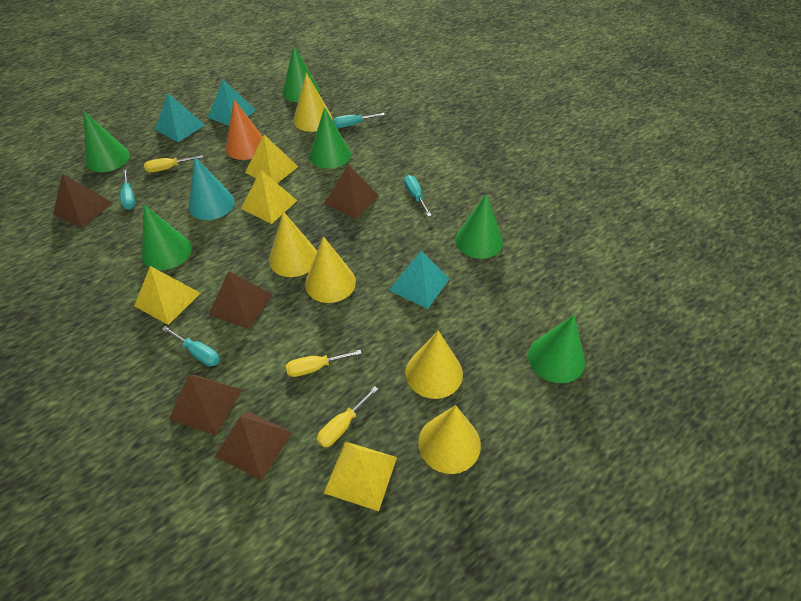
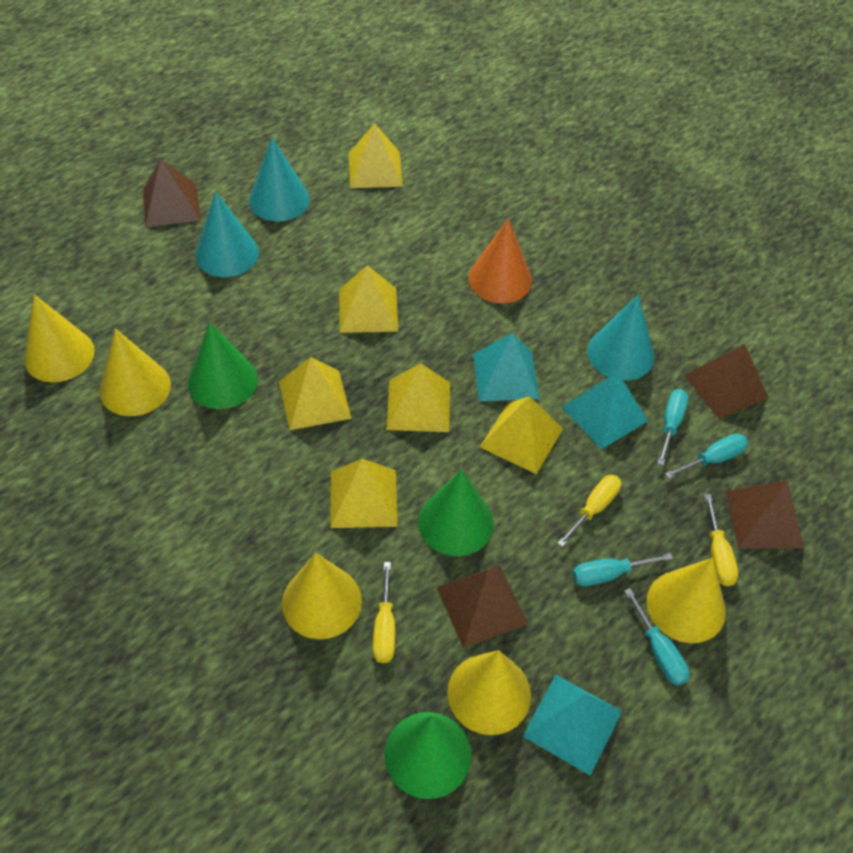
brown pyramid: [53,174,112,228] [169,375,242,435] [208,271,273,329] [215,411,292,480] [324,165,379,219] = 5 -> [143,159,201,227] [437,565,528,648] [684,344,768,419] [726,481,804,549] = 4
green cone: [84,111,130,172] [142,204,192,270] [282,46,320,102] [309,107,351,169] [455,193,503,259] [528,315,585,383] = 6 -> [188,322,258,409] [385,712,471,799] [418,469,494,556] = 3
turquoise cone: [189,157,235,220] = 1 -> [195,191,259,277] [249,137,310,222] [587,295,655,380] = 3
yellow pyramid: [134,266,201,325] [241,170,297,224] [245,135,298,183] [324,441,397,511] = 4 -> [279,357,352,430] [330,459,398,528] [339,265,398,333] [349,123,403,188] [387,363,450,432] [480,396,563,474] = 6

